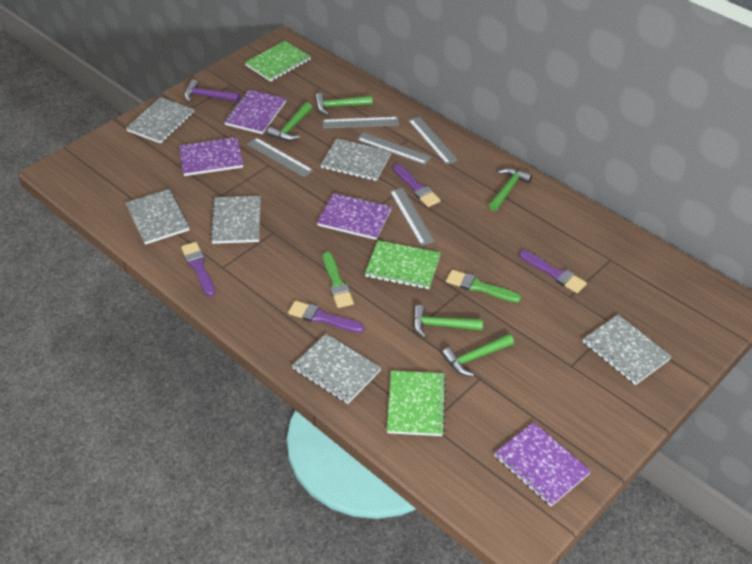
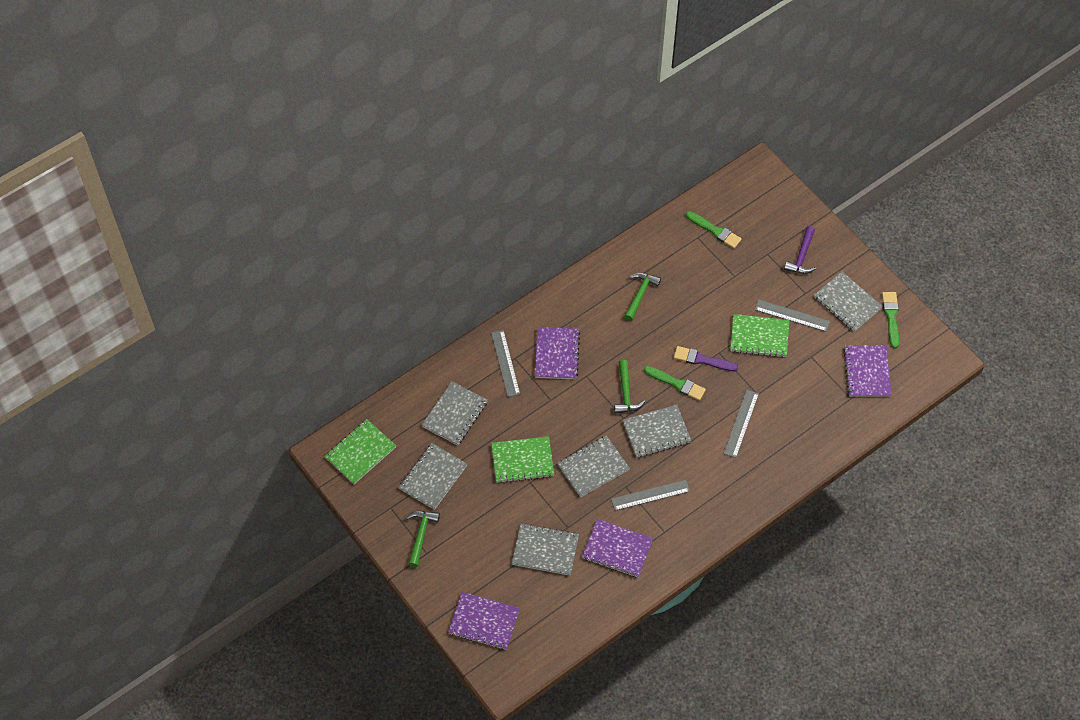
green brush: [323,252,354,308] [446,270,521,303] = 2 -> [644,366,706,401] [686,211,742,249] [882,292,899,348] = 3
green hammer: [267,102,312,141] [315,93,372,115] [413,305,483,338] [442,334,514,376] [489,168,532,211] = 5 -> [406,511,440,567] [614,360,645,414] [624,273,661,321] = 3
grey ruler: [247,138,313,177] [322,117,399,129] [357,132,431,165] [390,188,435,246] [408,116,458,165] = 5 -> [491,330,520,397] [611,480,690,511] [723,390,759,458] [755,299,830,332] = 4
purple brush: [181,242,215,297] [288,301,364,333] [393,164,440,207] [519,250,587,293] = 4 -> [674,346,738,371] = 1

